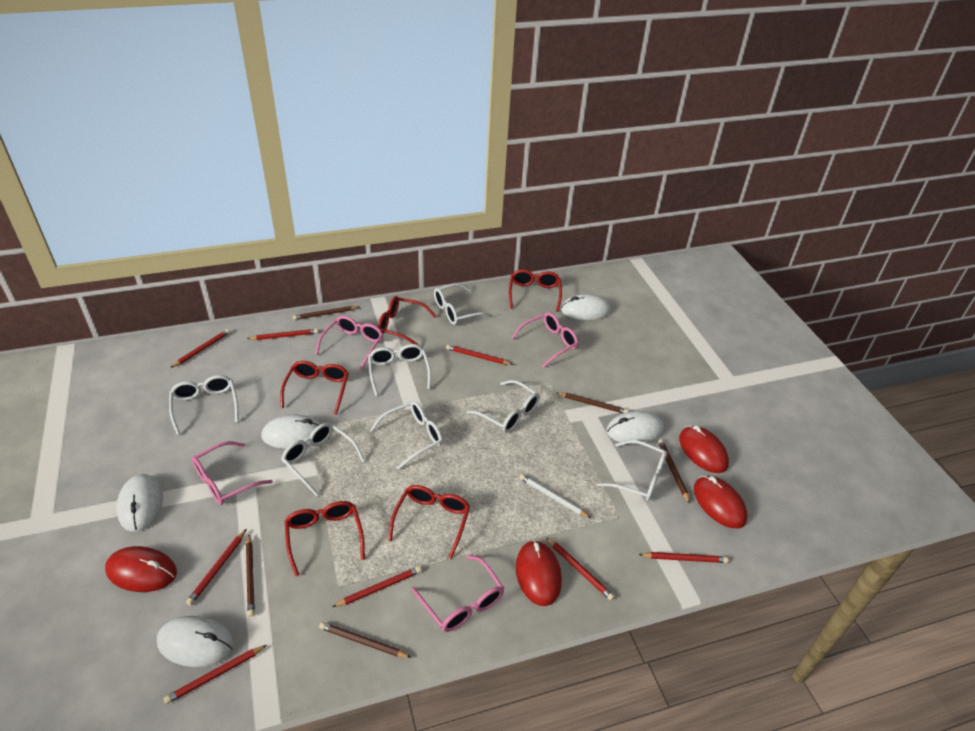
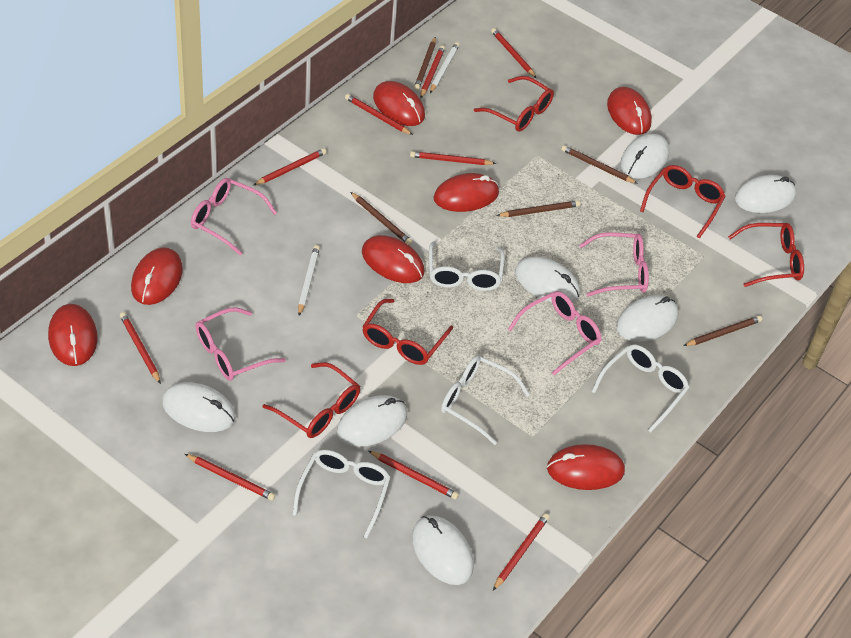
red mouse: [105,546,177,592] [516,540,562,606] [679,426,729,473] [694,476,748,529] = 4 -> [48,304,98,366] [131,247,183,305] [362,235,424,283] [373,81,425,126] [433,173,499,212] [547,444,625,490] [607,87,652,135] = 7
red pencil: [164,645,267,704] [170,329,230,368] [186,529,247,605] [247,329,318,340] [332,566,421,607] [446,345,512,365] [546,537,614,600] [638,552,728,563] = 8 -> [120,312,161,384] [185,454,275,501] [253,148,326,185] [345,94,413,135] [369,451,459,500] [410,151,496,165] [420,45,445,98] [491,28,536,78] [493,513,549,591] = 9
white glasses: [169,375,239,435] [281,423,365,496] [368,344,431,396] [370,401,443,470] [434,283,493,325] [467,380,540,433] [597,440,667,501] = 7 -> [293,450,391,538] [429,241,505,291] [441,356,530,445] [591,345,689,433] = 4
white mouse: [116,474,163,532] [157,616,234,667] [261,415,321,449] [561,294,611,320] [606,411,664,444] = 5 -> [162,382,236,432] [337,395,407,447] [412,516,474,585] [515,257,580,302] [616,295,679,342] [620,134,669,179] [735,175,796,213] = 7
white pencil: [519,474,591,518] = 1 -> [298,245,320,316] [430,42,460,93] = 2

